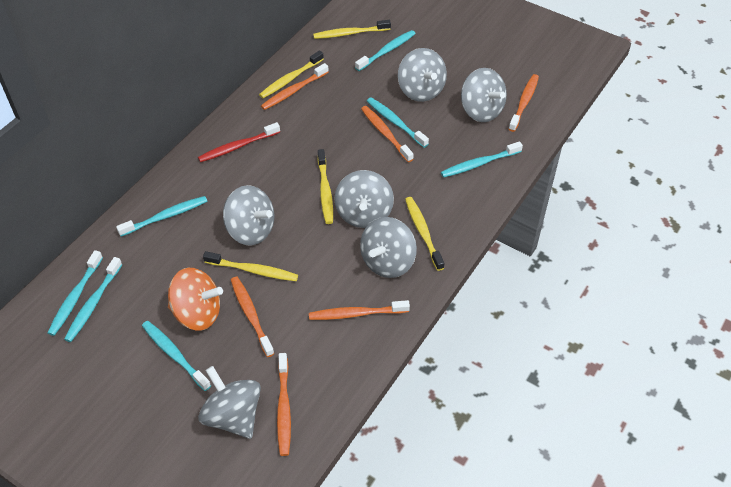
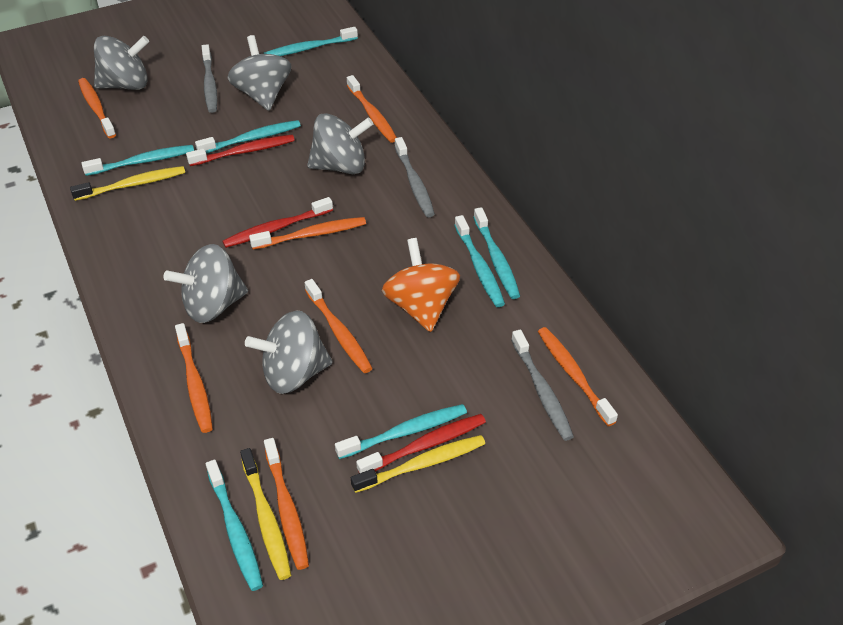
grey spinning top: [198,366,261,439] [223,185,274,246] [334,170,394,228] [360,217,417,278] [398,48,447,102] [461,68,507,122] = 6 -> [94,36,149,90] [163,244,248,323] [227,35,291,111] [245,311,332,394] [307,113,373,174] = 5
grey toothbrush: none = 0 -> [202,44,217,113] [395,137,435,217] [511,329,574,441] = 3
orange toothbrush: [231,277,274,357] [261,63,329,110] [277,353,291,456] [309,300,410,320] [361,106,414,162] [509,74,539,132] = 6 -> [78,78,116,138] [175,323,213,433] [249,217,366,250] [264,438,309,570] [304,279,373,373] [347,75,397,143] [538,327,618,426] = 7
red toothbrush: [198,122,280,162] = 1 -> [186,135,295,166] [222,197,333,248] [356,414,486,473] = 3
yellow toothbrush: [203,251,298,281] [259,50,324,98] [313,20,391,39] [318,149,333,224] [405,197,444,271] = 5 -> [70,166,185,201] [240,448,291,580] [351,435,485,493] = 3

